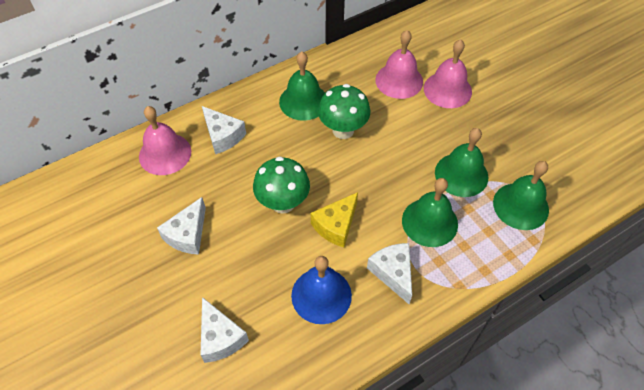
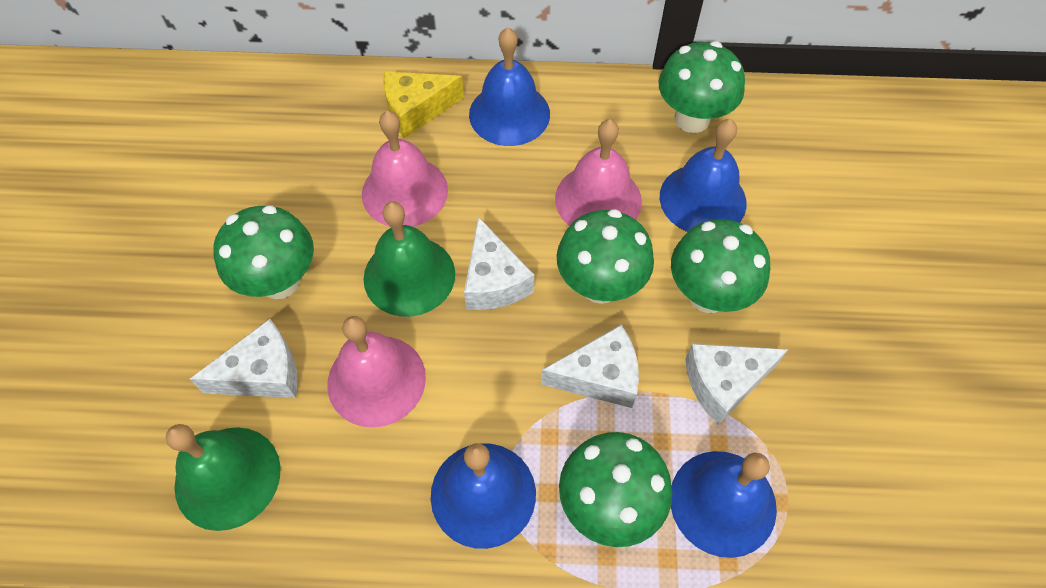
blue bell: [291,256,352,324] = 1 -> [431,443,536,549] [469,27,550,146] [660,119,747,232] [671,451,777,558] = 4
green bell: [279,52,325,121] [402,178,458,247] [435,128,488,197] [493,161,549,230] = 4 -> [166,424,281,531] [364,202,455,317] = 2
green mushroom: [253,156,310,214] [318,84,370,139] = 2 -> [213,205,314,299] [557,209,654,304] [559,432,672,547] [659,41,745,133] [671,219,770,313] = 5

